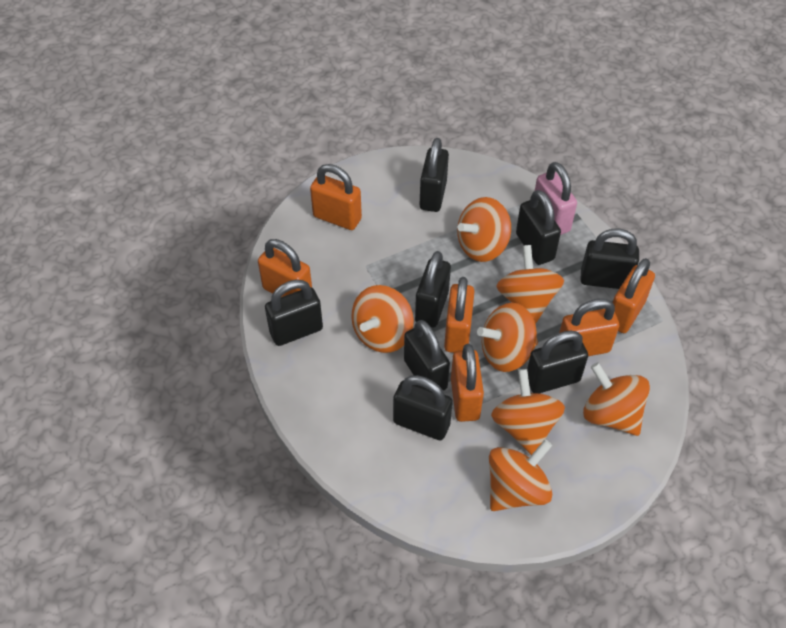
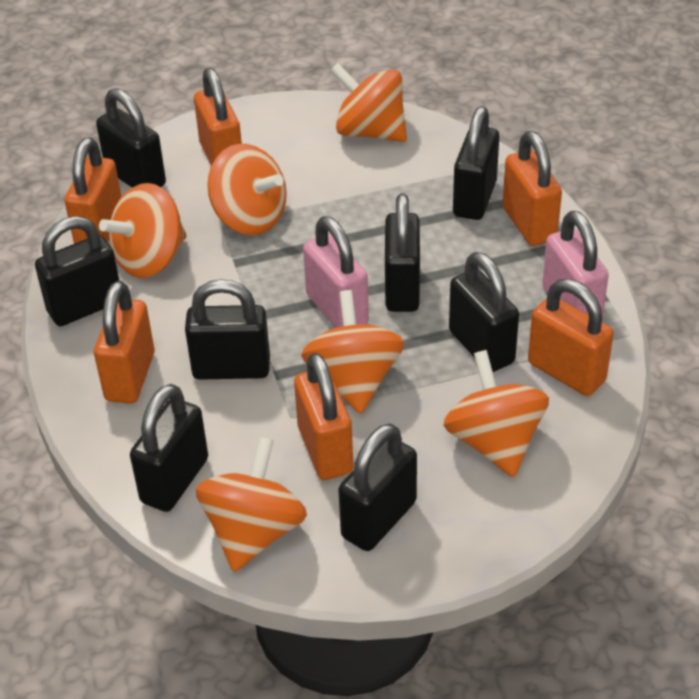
orange spinning top: [351,285,414,353] [457,197,511,262] [477,303,538,372] [489,439,552,511] [491,369,565,455] [496,245,564,324] [583,362,650,436] = 7 -> [99,183,187,278] [196,437,307,572] [207,144,287,235] [301,290,404,414] [330,63,407,142] [443,350,549,477] = 6
pink padlock: [535,162,577,235] = 1 -> [303,216,369,328] [542,211,609,318] = 2

